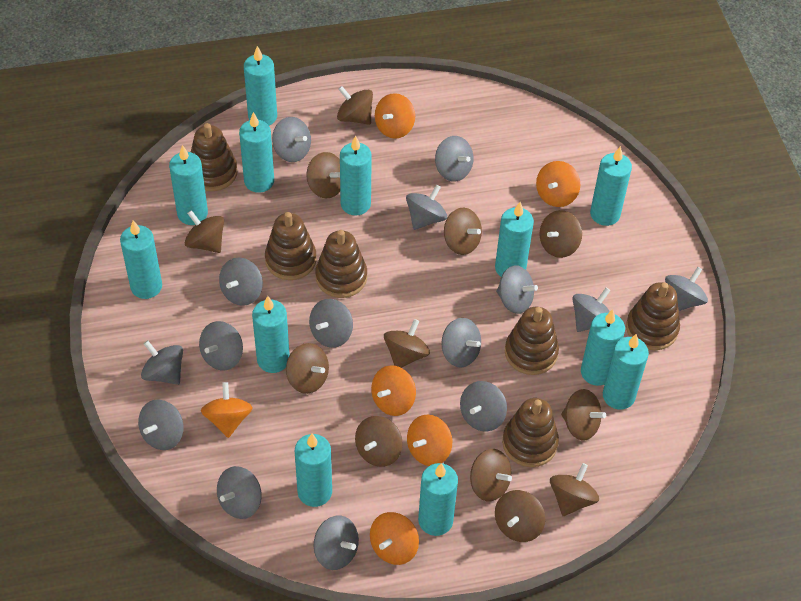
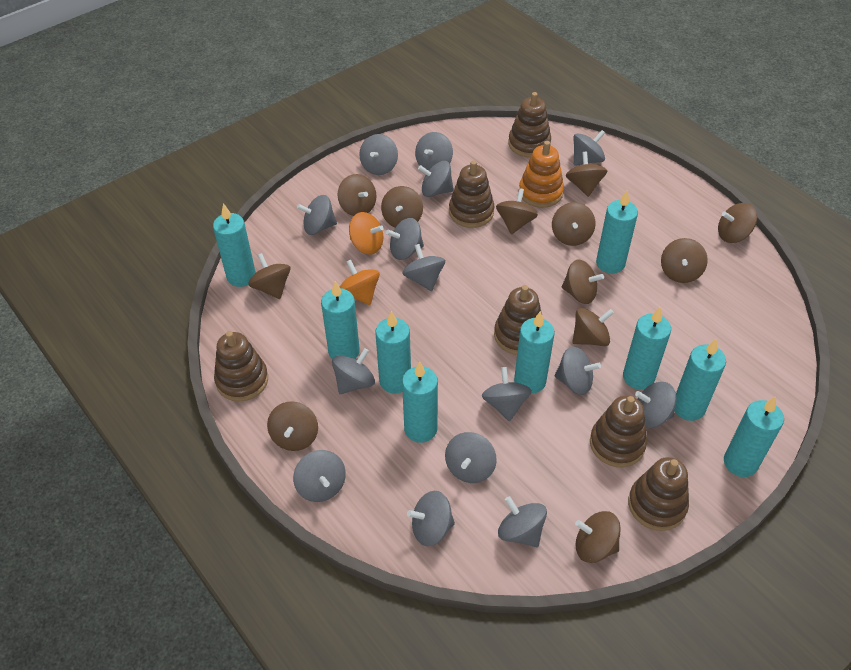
orange spinning top: [201,382,253,438] [370,512,419,565] [371,365,416,416] [375,93,415,139] [407,414,452,466] [536,161,580,207] = 6 -> [340,260,380,305] [349,212,384,255] = 2
orange stacking toy: none = 0 -> [519,141,564,208] = 1
turquoise candle: [120,220,162,299] [169,145,208,225] [239,112,274,193] [244,46,277,126] [252,296,290,373] [295,434,332,507] [340,135,372,216] [418,463,458,536] [495,202,534,277] [581,309,625,386] [590,146,632,226] [603,334,649,410] = 12 -> [213,203,256,287] [321,281,360,359] [375,311,411,394] [402,361,438,443] [514,311,555,394] [596,190,638,274] [623,307,671,390] [674,339,726,421] [724,396,784,477] = 9

